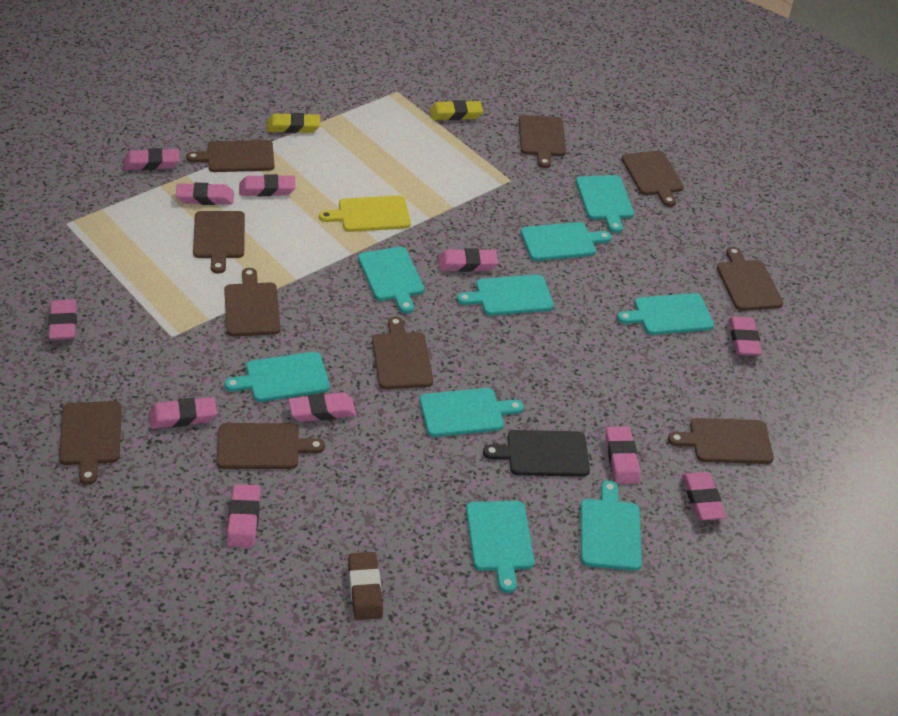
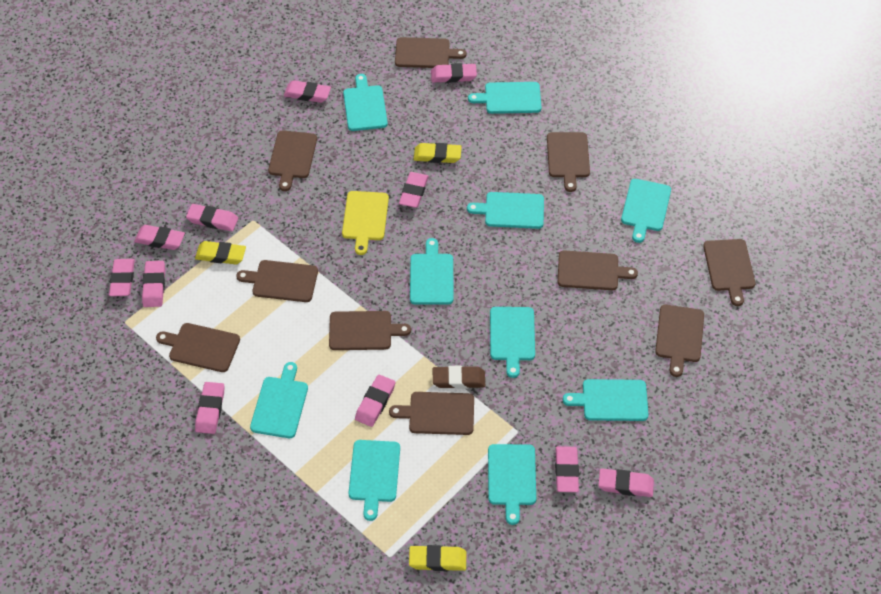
black cutting board: [483,430,590,477] = 1 -> none = 0
turquoise cutting board: [224,352,330,402] [358,247,424,313] [420,388,524,437] [457,275,554,316] [466,501,535,593] [520,222,612,261] [576,175,634,233] [581,480,642,571] [617,293,714,335] = 9 -> [250,362,308,438] [343,74,388,131] [348,440,400,521] [410,238,453,305] [467,192,544,229] [468,82,541,114] [488,444,536,525] [490,307,535,378] [563,379,649,421] [621,179,671,243] = 10
yellow eraser: [267,113,320,133] [430,100,483,120] = 2 -> [195,241,246,264] [409,545,466,571] [414,143,462,163] = 3

